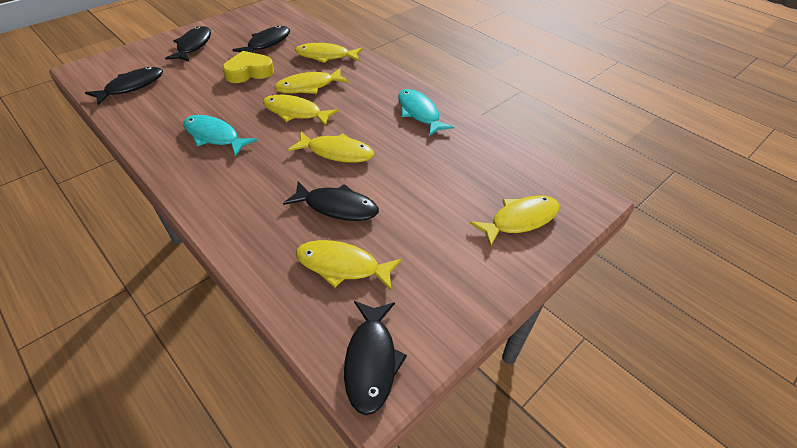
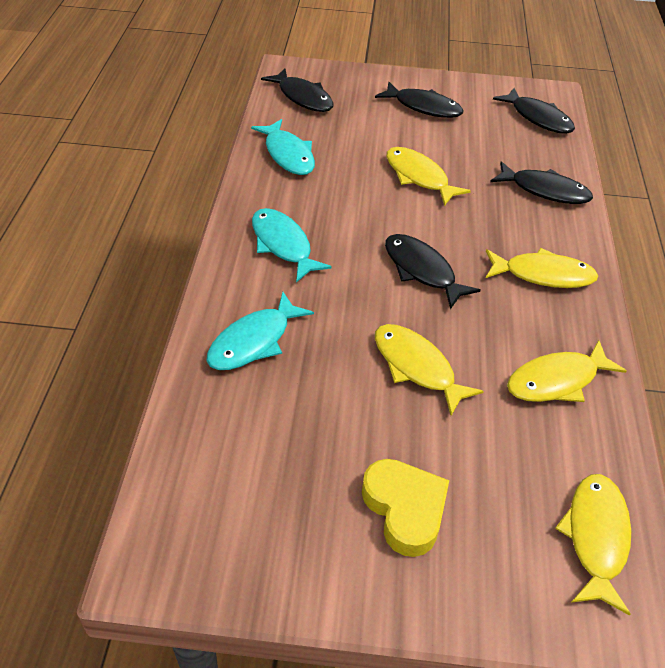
turquoise fish: [183,115,257,157] [398,89,454,136] = 2 -> [206,292,314,370] [251,119,315,175] [252,208,332,283] = 3
yellow fish: [263,95,339,126] [274,68,349,94] [288,132,374,163] [295,43,363,63] [296,240,402,290] [470,196,560,247] = 6 -> [375,324,484,416] [386,147,471,206] [486,248,598,288] [507,340,627,402] [555,474,631,616] = 5

